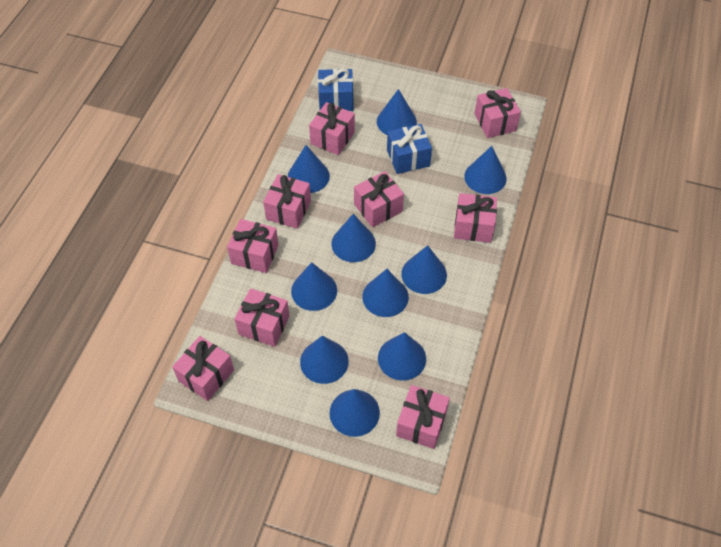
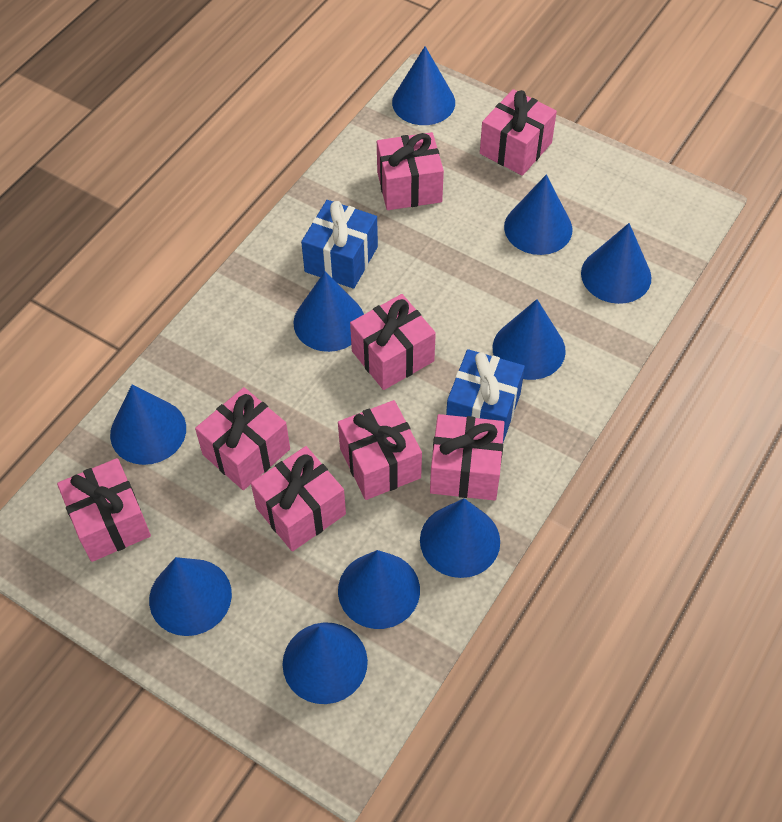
pink gift: [172,336,234,401] [227,219,279,273] [235,288,290,347] [263,174,311,229] [309,102,355,155] [354,171,404,227] [396,385,450,449] [454,193,497,243] [475,88,521,138] = 9 -> [57,458,151,562] [195,387,290,490] [251,446,346,552] [338,400,422,500] [350,294,436,390] [377,132,444,210] [430,414,505,501] [480,89,557,176] = 8

